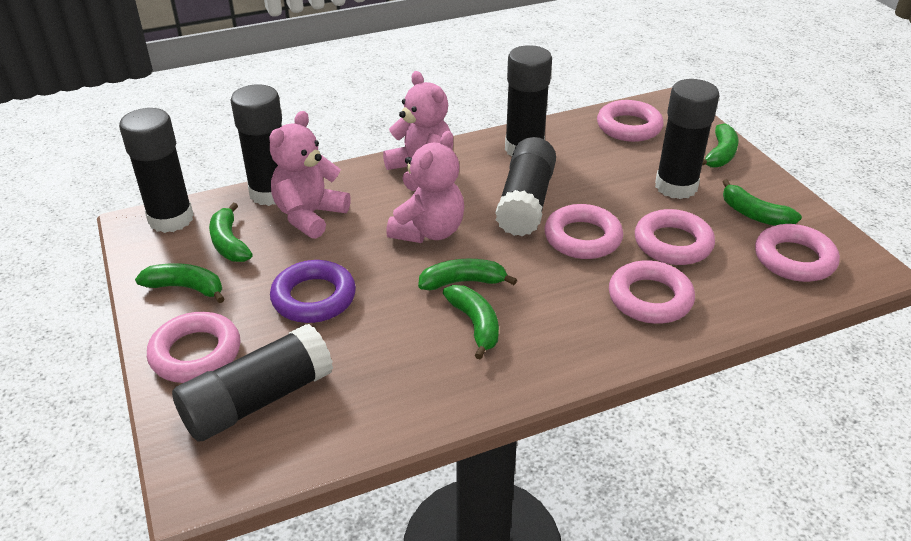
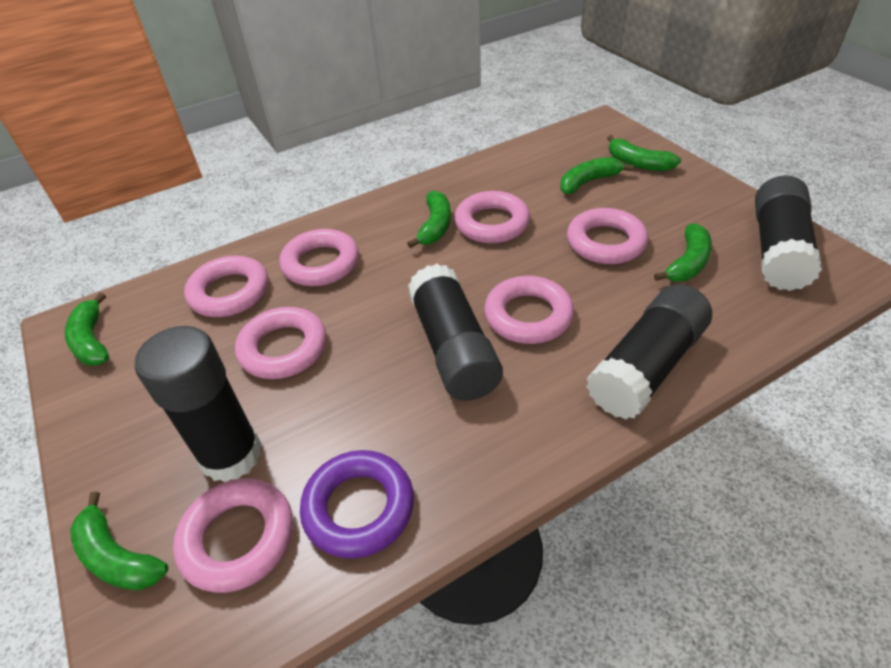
black glue stick: [119,108,194,233] [172,324,333,442] [230,84,282,206] [495,137,556,236] [505,45,552,156] [655,79,720,199] = 6 -> [135,326,262,482] [408,264,503,401] [586,284,712,420] [755,175,822,291] = 4
pink ring: [147,312,240,383] [544,204,623,259] [597,100,664,142] [609,260,695,324] [635,209,715,265] [755,224,840,282] = 6 -> [173,478,293,593] [184,256,268,317] [235,307,327,379] [280,229,359,286] [455,191,530,243] [484,276,574,344] [567,208,648,264] = 7
pink teddy bear: [269,111,351,239] [383,71,453,191] [386,131,464,243] = 3 -> none = 0

